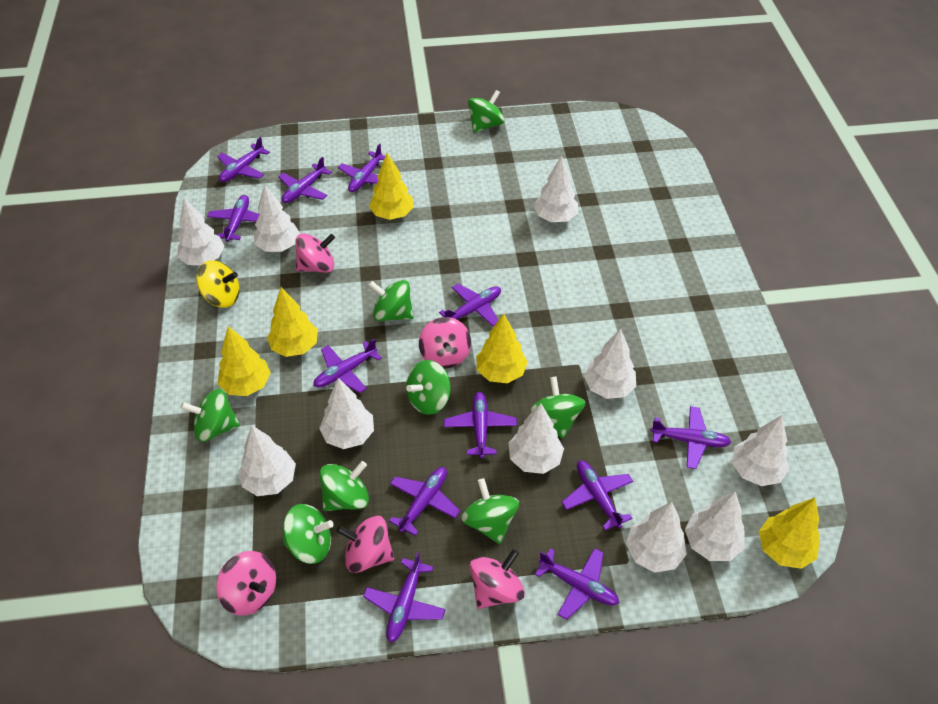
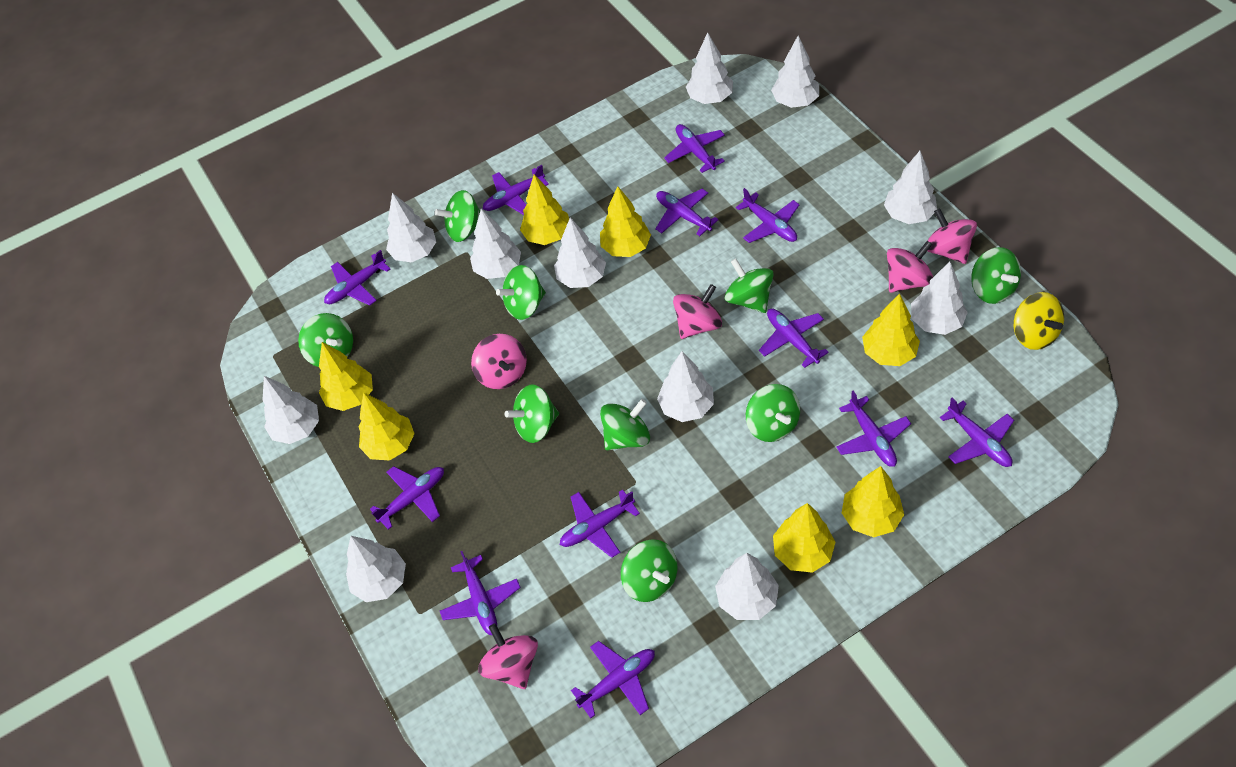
green spinning top: [180,389,240,442] [283,504,334,564] [319,461,369,511] [369,280,414,321] [406,360,451,415] [461,478,519,544] [468,90,505,133] [530,377,586,439] = 8 -> [298,313,353,367] [434,190,480,242] [496,265,546,320] [505,385,559,443] [600,399,650,450] [621,539,677,602] [725,258,774,313] [746,384,800,442] [971,247,1021,304] = 9
white tree: [178,198,225,265] [239,426,296,496] [254,184,300,252] [319,378,374,449] [509,403,564,474] [534,155,578,222] [584,329,636,399] [626,501,687,572] [685,491,744,561] [732,415,789,486] = 10 -> [262,376,319,444] [346,536,406,602] [386,193,436,262] [470,209,521,279] [554,218,606,288] [657,351,714,422] [686,32,733,104] [715,553,779,620] [771,35,819,108] [884,151,937,224] [911,261,968,335] = 11
yellow tree: [218,326,271,396] [267,287,318,357] [369,153,414,220] [476,313,528,383] [759,498,820,569] = 5 -> [319,342,373,411] [359,392,415,461] [520,174,569,245] [600,186,651,257] [773,503,835,573] [842,466,904,537] [862,293,920,366] = 7

